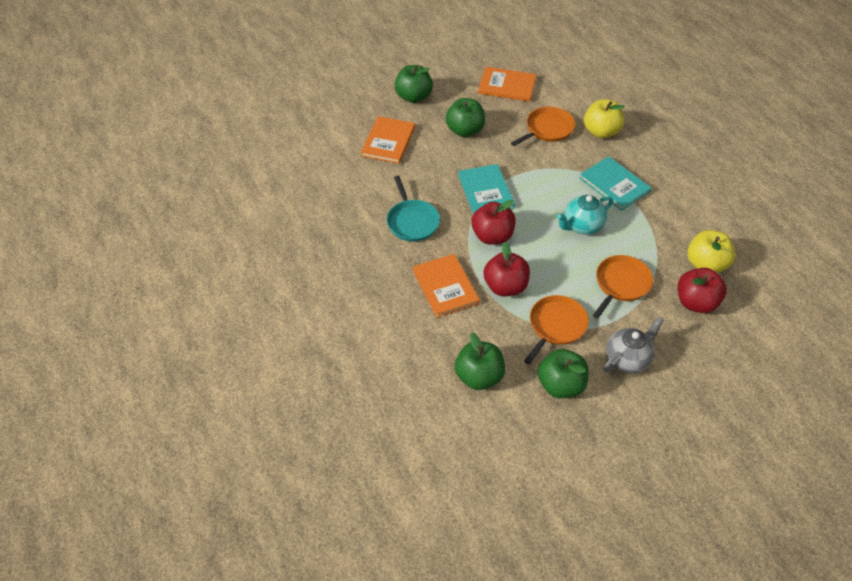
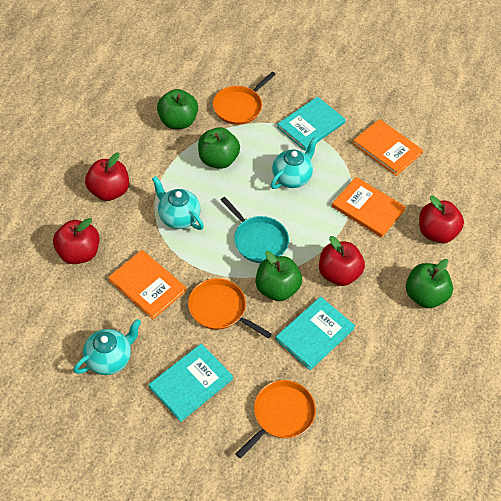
grey teapot: [603,317,664,373] = 1 -> none = 0
red apple: [471,200,516,245] [483,242,530,296] [678,268,727,313] = 3 -> [53,218,99,264] [85,152,129,201] [319,236,365,286] [419,196,464,243] = 4
turquoise book: [458,164,515,214] [580,156,651,211] = 2 -> [149,343,233,422] [275,297,355,370] [277,97,346,151] = 3
turquoise teapot: [557,195,613,235] = 1 -> [74,319,141,375] [152,176,204,230] [271,137,318,189] = 3
yellow apple: [584,99,624,138] [687,230,735,273] = 2 -> none = 0

